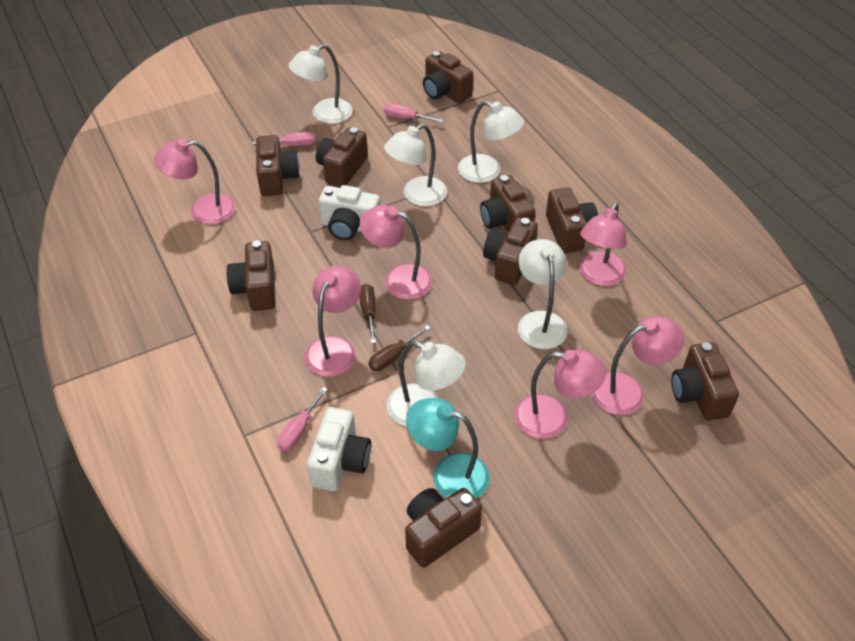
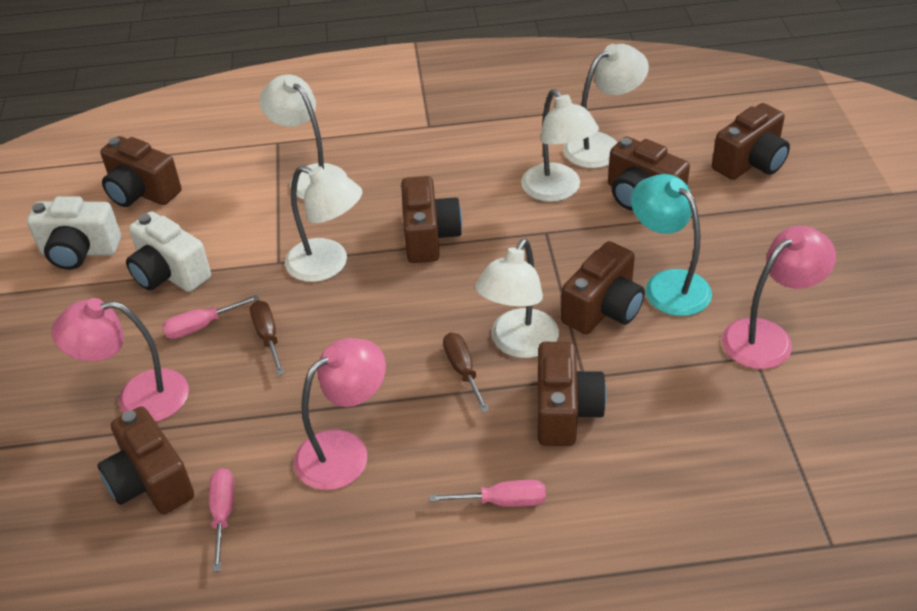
brown camera: [227,241,276,311] [256,135,300,196] [316,127,368,188] [405,488,482,568] [423,51,473,103] [480,175,536,232] [483,217,538,285] [546,187,598,253] [671,342,739,421] = 9 -> [97,407,194,514] [100,136,182,207] [401,176,462,263] [538,342,607,446] [561,241,645,334] [608,136,690,210] [712,103,790,180] = 7
pink lamp: [153,139,236,224] [305,266,361,377] [359,205,433,300] [514,350,606,439] [579,202,627,286] [592,316,684,415] = 6 -> [52,298,189,422] [294,338,386,490] [722,226,836,369] = 3

